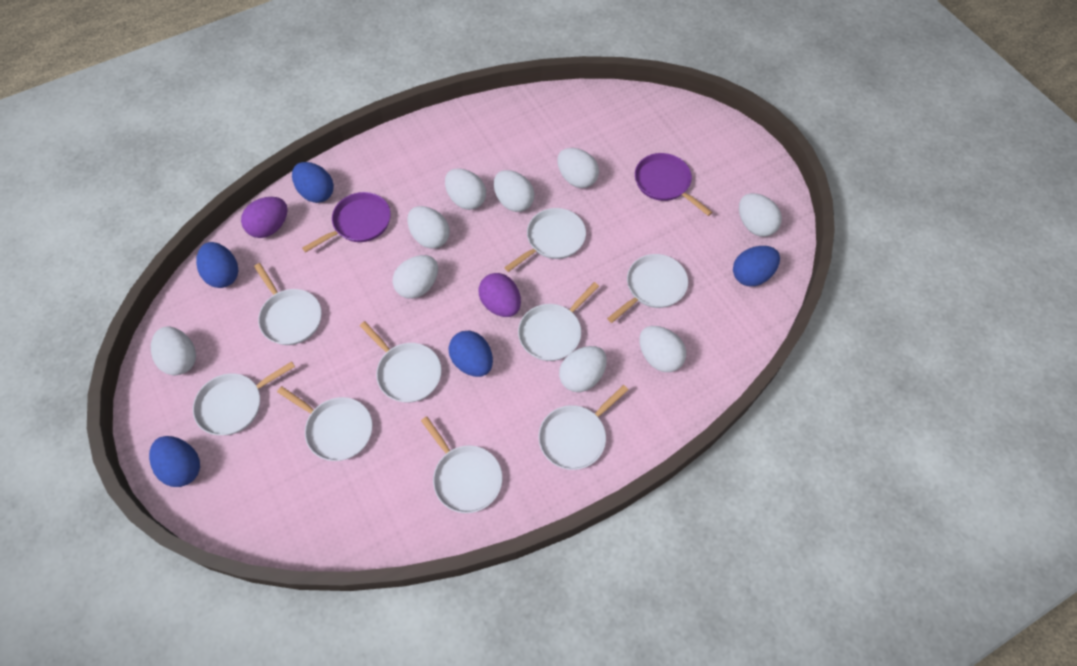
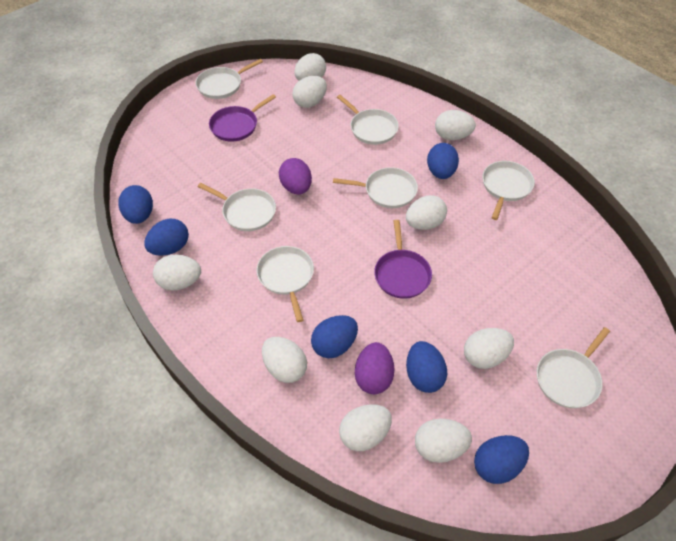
blue egg: [149,436,200,487] [196,242,238,288] [292,162,334,203] [449,331,493,377] [733,246,780,286] = 5 -> [119,185,153,224] [144,219,189,256] [311,315,358,358] [406,341,447,393] [427,143,459,179] [474,435,529,484] = 6
white pan: [193,361,295,435] [254,263,322,345] [277,386,372,461] [360,321,441,403] [421,416,502,513] [504,208,586,272] [518,282,599,361] [538,385,628,470] [607,254,688,323] = 9 -> [195,59,263,99] [198,183,276,231] [256,246,314,322] [333,167,418,208] [337,95,399,145] [482,161,535,220] [537,327,610,408] = 7

